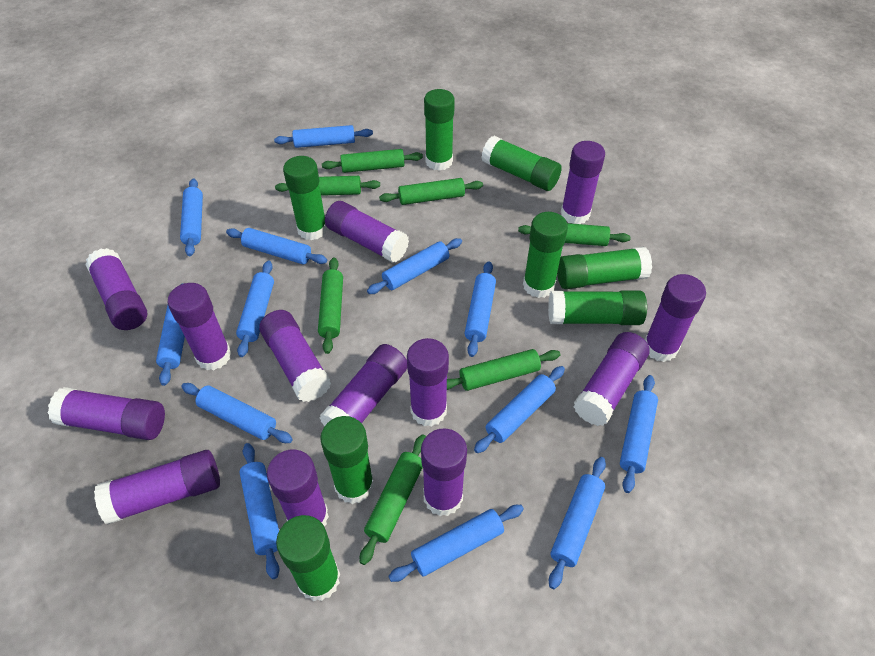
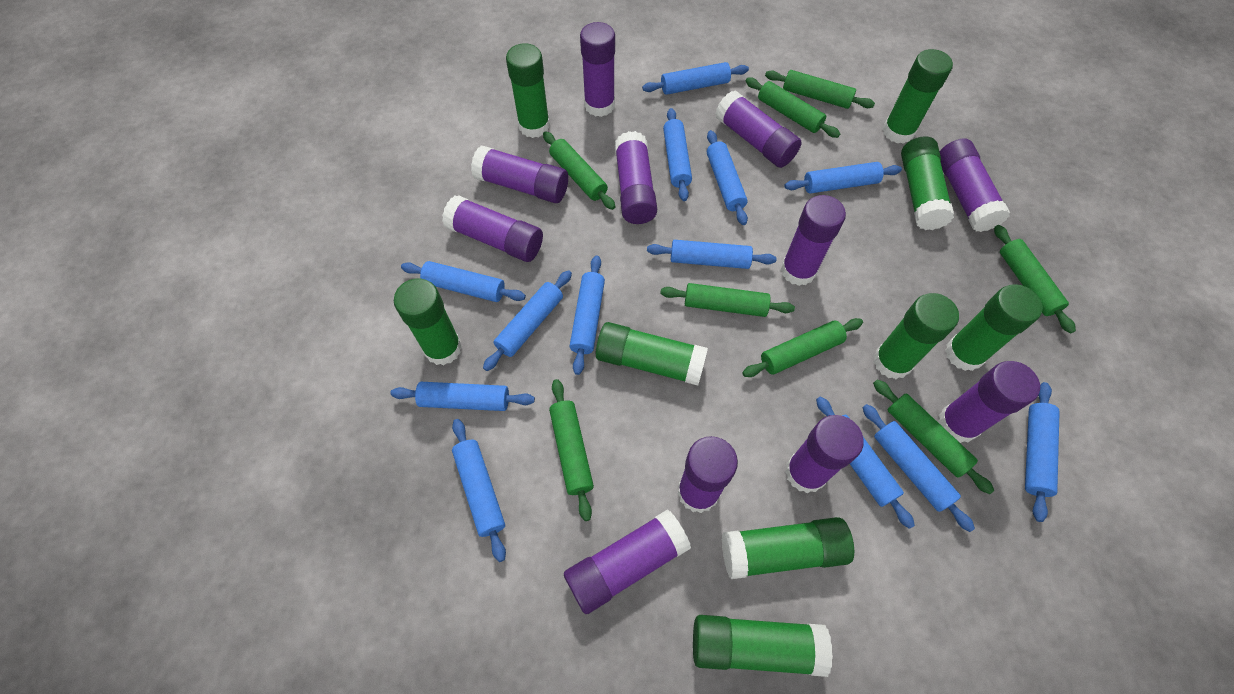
green glue stick: [276,515,340,601] [283,156,327,240] [320,416,374,504] [424,89,455,171] [481,136,562,191] [523,212,568,298] [548,290,647,325] [557,247,652,289] = 8 -> [394,279,462,365] [506,43,550,138] [596,322,708,386] [693,615,833,677] [722,517,854,579] [873,293,959,379] [883,49,953,144] [901,136,954,230] [945,284,1043,371] = 9
green rolling pin: [275,176,380,196] [318,258,343,354] [322,149,423,173] [360,434,426,565] [379,178,483,205] [447,349,560,391] [518,223,631,246] = 7 -> [543,131,615,210] [549,379,594,521] [660,283,795,317] [742,318,863,377] [745,77,840,138] [765,70,875,109] [873,380,994,494] [994,225,1076,334] = 8
purple glue stick: [48,387,165,440] [85,248,147,330] [94,450,220,524] [168,283,231,370] [259,310,331,402] [267,449,329,526] [319,344,407,427] [325,201,409,263] [407,338,449,427] [421,428,467,516] [561,141,605,224] [573,332,650,426] [645,274,706,362] = 13 -> [442,195,543,262] [471,146,568,203] [564,509,691,614] [580,22,615,117] [615,131,657,224] [678,436,738,513] [715,90,802,168] [781,195,846,286] [785,415,864,493] [938,361,1040,443] [940,138,1010,232] = 11

